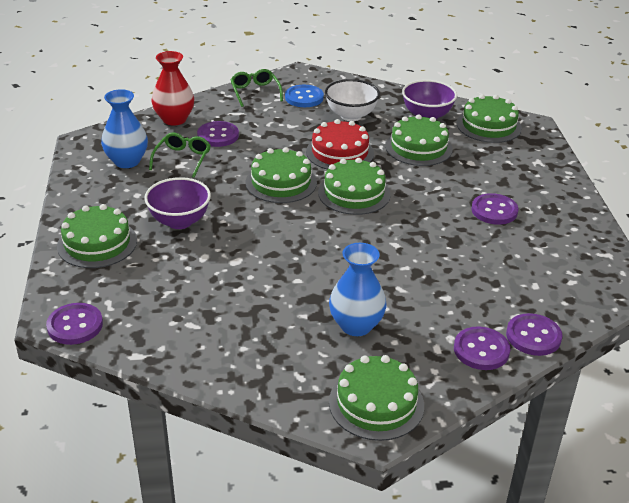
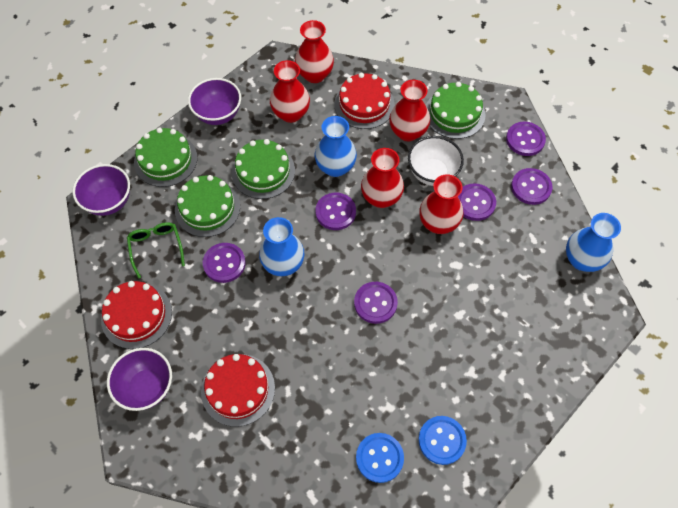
blue button: [285,85,324,107] = 1 -> [356,433,404,483] [418,416,467,465] = 2
blue vase: [101,89,148,168] [329,243,386,336] = 2 -> [259,217,305,276] [315,116,357,177] [566,213,621,272] = 3
green cake: [57,204,137,268] [246,147,317,203] [318,158,391,215] [329,355,424,441] [385,114,453,166] [457,94,522,143] = 6 -> [134,128,197,187] [175,175,240,237] [232,139,295,199] [426,82,485,139] = 4
green glasses: [149,133,211,178] [230,69,283,107] = 2 -> [127,222,185,279] = 1
purple bowl: [144,177,211,229] [402,80,457,120] = 2 -> [73,164,130,216] [107,348,172,411] [188,78,241,125] = 3
purple button: [46,303,103,345] [197,121,239,147] [454,326,510,370] [471,193,518,225] [506,313,562,356] = 5 -> [203,243,246,283] [315,193,356,230] [354,282,398,324] [458,183,496,221] [506,122,546,156] [511,168,552,205] = 6
red cake: [306,119,374,170] = 1 -> [101,281,172,349] [201,354,275,427] [334,73,395,129] = 3
red vase: [151,51,194,126] = 1 -> [270,60,310,123] [295,20,334,83] [361,148,404,208] [389,80,430,141] [419,174,463,234] = 5

